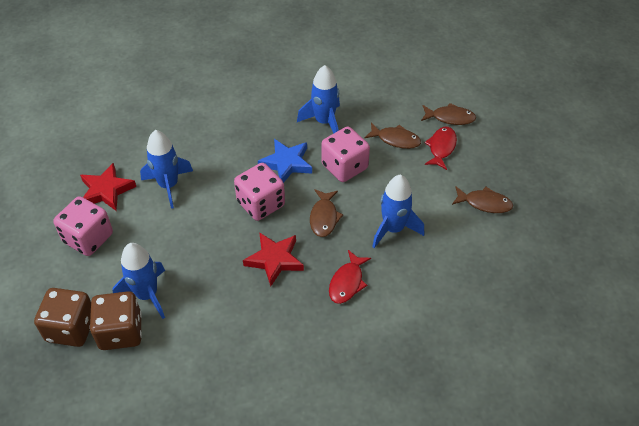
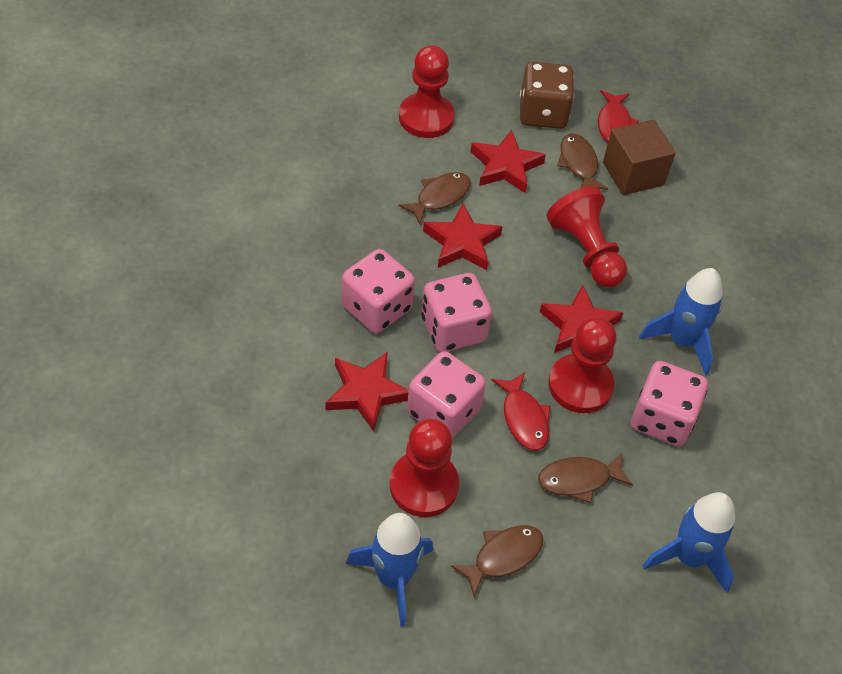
blue rocket: [113,243,165,319] [140,130,193,209] [297,65,340,134] [372,174,424,248] = 4 -> [346,513,433,627] [639,268,723,376] [643,492,735,593] = 3
blue star: [258,139,312,183] = 1 -> none = 0
brown cube: none = 0 -> [603,120,676,195] = 1
brown dice: [34,288,91,347] [90,291,142,350] = 2 -> [520,62,574,129] = 1
pink dice: [53,196,113,256] [234,163,285,221] [321,127,370,182] = 3 -> [342,249,415,333] [407,351,486,439] [421,273,492,352] [631,361,708,446] = 4
red pawn: none = 0 -> [390,419,459,517] [399,45,455,138] [546,186,627,288] [548,317,616,413] = 4
red star: [80,163,136,211] [243,232,304,287] = 2 -> [326,352,409,432] [423,203,503,270] [470,130,546,193] [540,285,623,353] = 4

